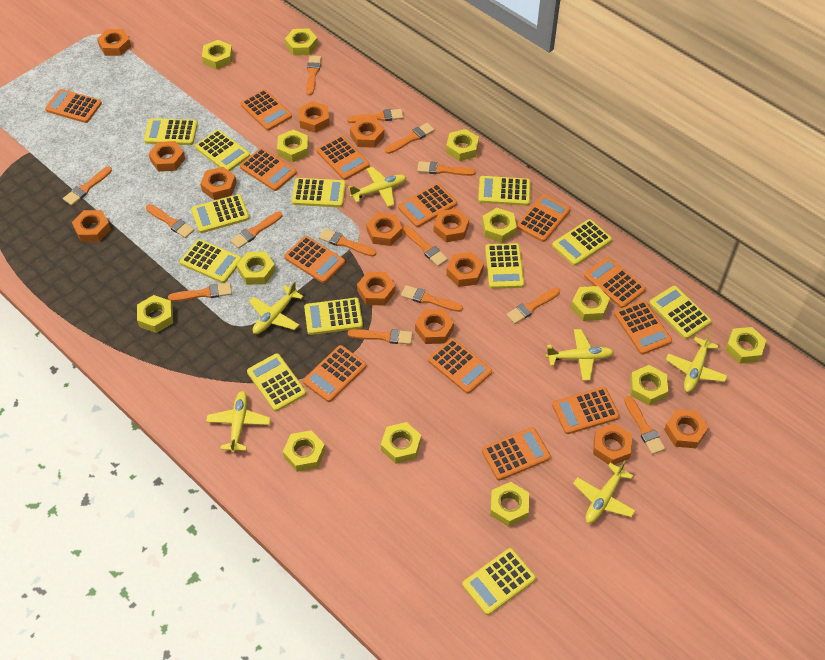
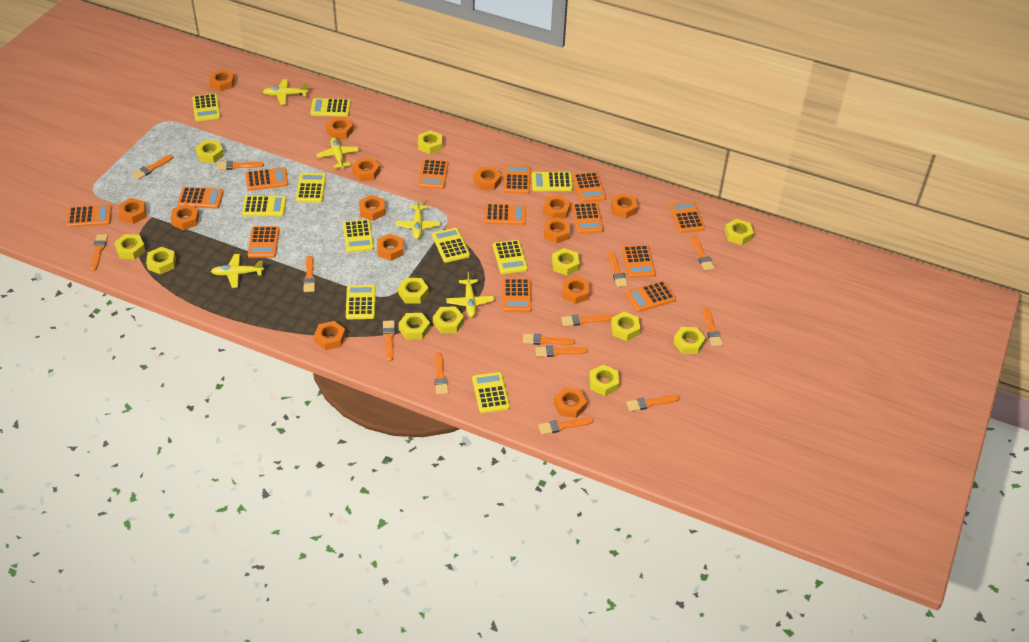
orange nut: [72,210,111,242] [97,29,131,56] [148,141,185,172] [200,167,237,200] [298,101,330,133] [350,118,384,148] [357,272,395,306] [366,212,403,246] [415,309,454,344] [434,208,469,242] [446,252,484,287] [593,423,632,465] [664,409,708,449] = 13 -> [119,198,146,224] [170,204,199,230] [209,69,235,92] [314,321,346,350] [326,117,353,139] [352,158,380,181] [359,195,385,221] [377,234,404,261] [474,167,502,190] [543,195,571,219] [544,217,570,244] [554,387,587,418] [562,276,589,304] [610,193,638,219] = 14
yellow calculator: [144,118,198,145] [180,239,242,283] [191,194,249,233] [195,130,250,171] [247,353,306,412] [292,178,346,207] [304,298,363,335] [462,548,536,615] [478,176,531,206] [485,243,524,289] [552,219,612,266] [649,286,712,339] = 12 -> [192,93,221,121] [242,196,286,216] [296,173,326,203] [310,98,351,117] [343,219,374,252] [346,285,376,319] [432,228,470,263] [472,372,510,413] [493,240,528,274] [531,172,573,191] = 10
yellow nut: [137,295,173,333] [202,40,233,70] [237,251,276,285] [277,130,309,162] [283,430,325,472] [285,28,318,56] [381,422,421,464] [446,129,479,161] [482,208,517,243] [490,482,529,527] [571,286,610,321] [630,365,668,405] [725,327,766,364] = 13 -> [114,234,145,260] [146,247,176,274] [195,140,224,163] [398,278,429,304] [398,313,430,340] [418,130,442,154] [433,306,464,333] [552,248,580,275] [589,365,619,396] [611,312,640,341] [673,327,706,354] [725,219,754,245] = 12
yellow plane: [206,391,270,453] [249,281,304,334] [348,167,407,207] [546,329,614,381] [573,460,635,523] [666,332,727,392] = 6 -> [211,254,264,288] [263,79,308,105] [316,137,359,168] [395,197,440,239] [446,272,494,317] = 5

